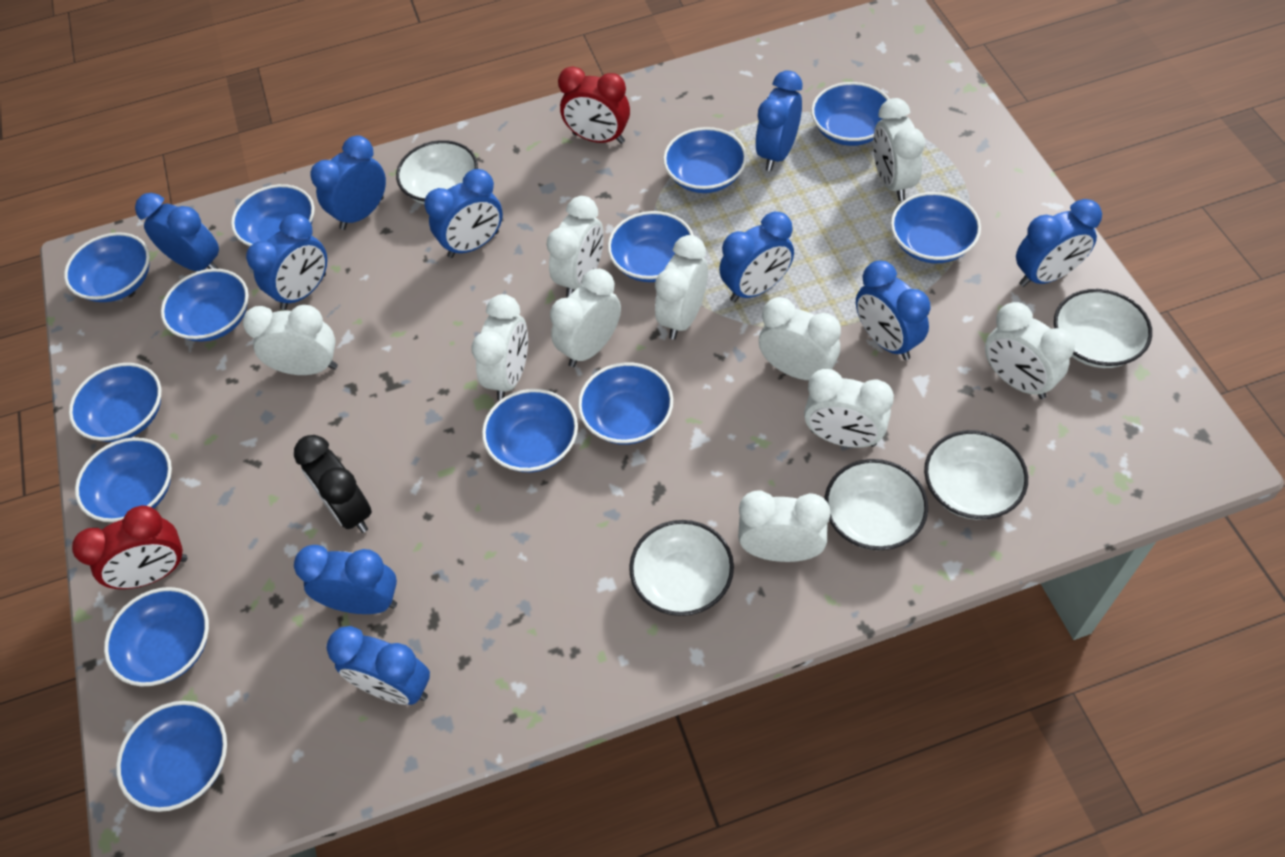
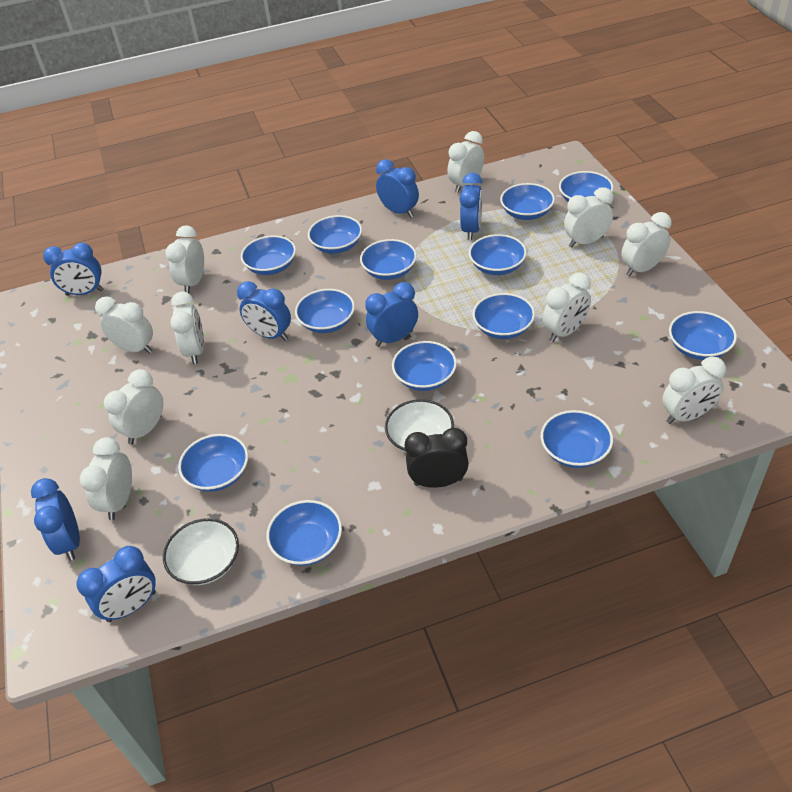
blue clock: [135,193,219,271] [246,214,327,310] [294,545,397,614] [310,135,386,230] [327,626,430,705] [424,169,503,258] [719,211,794,302] [755,70,802,171] [856,260,930,360] [1016,199,1102,287] = 10 -> [31,478,80,561] [43,243,104,296] [77,546,156,622] [237,281,291,341] [365,282,418,347] [376,159,419,218] [459,173,482,240] = 7
red clock: [72,506,188,589] [558,66,630,144] = 2 -> none = 0
white bowl: [396,140,478,205] [629,520,734,616] [825,459,928,550] [924,430,1028,520] [1054,289,1152,368] = 5 -> [163,518,239,585] [385,399,454,453] = 2

